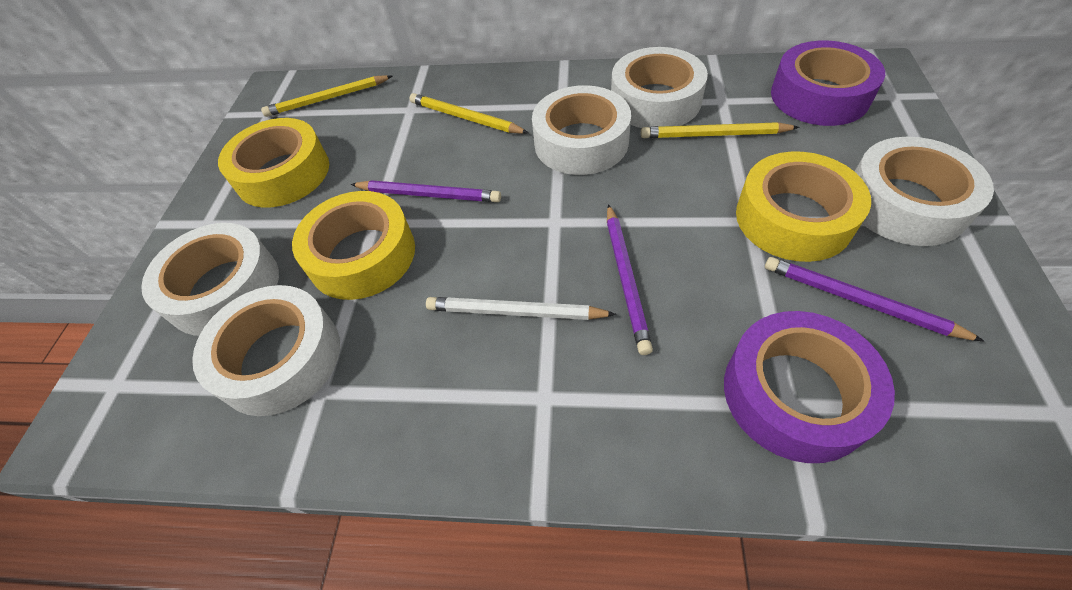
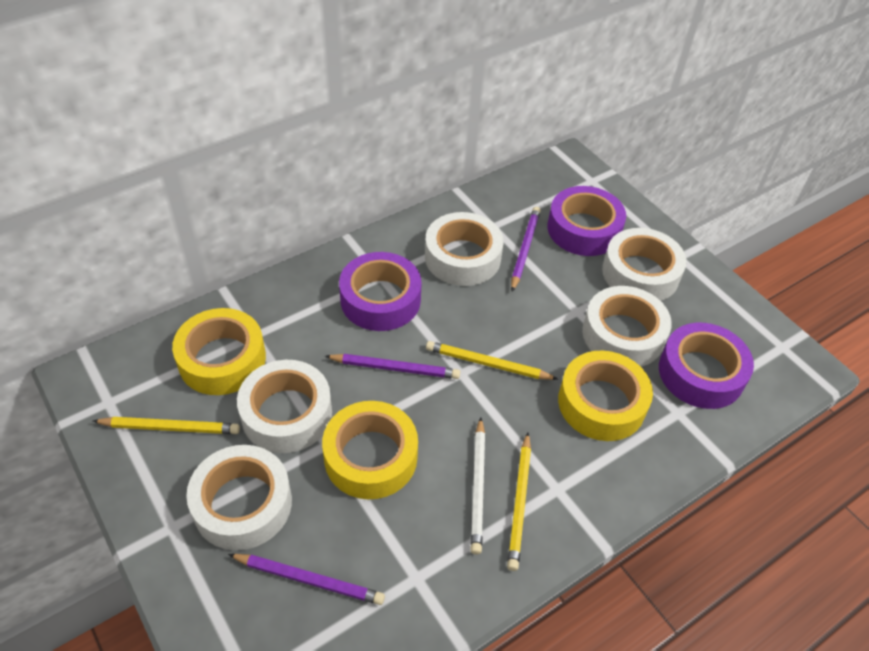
purple tape: [724,311,895,463] [771,41,885,126] = 2 -> [339,252,422,331] [547,186,626,256] [659,323,754,409] = 3

